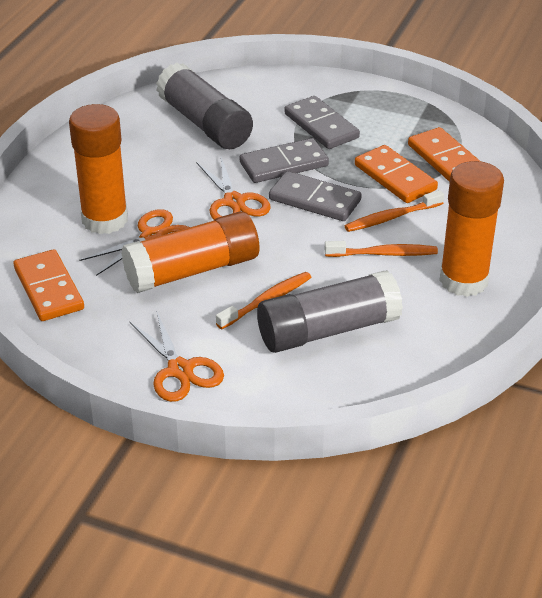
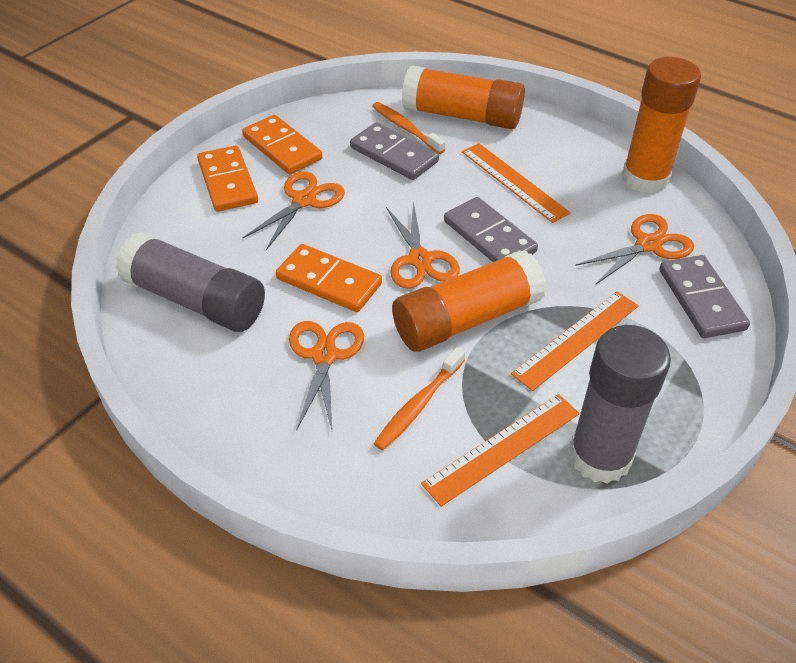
orange ruler: none = 0 -> [421,394,580,507] [462,143,571,223] [511,291,639,391] = 3
orange scissors: [80,209,190,276] [129,311,224,402] [197,157,271,220] = 3 -> [242,171,345,250] [289,321,364,431] [386,202,460,289] [575,214,694,285] = 4
orange toothbrush: [216,272,312,329] [325,241,438,257] [345,190,444,232] = 3 -> [372,102,446,154] [374,347,465,450] = 2

